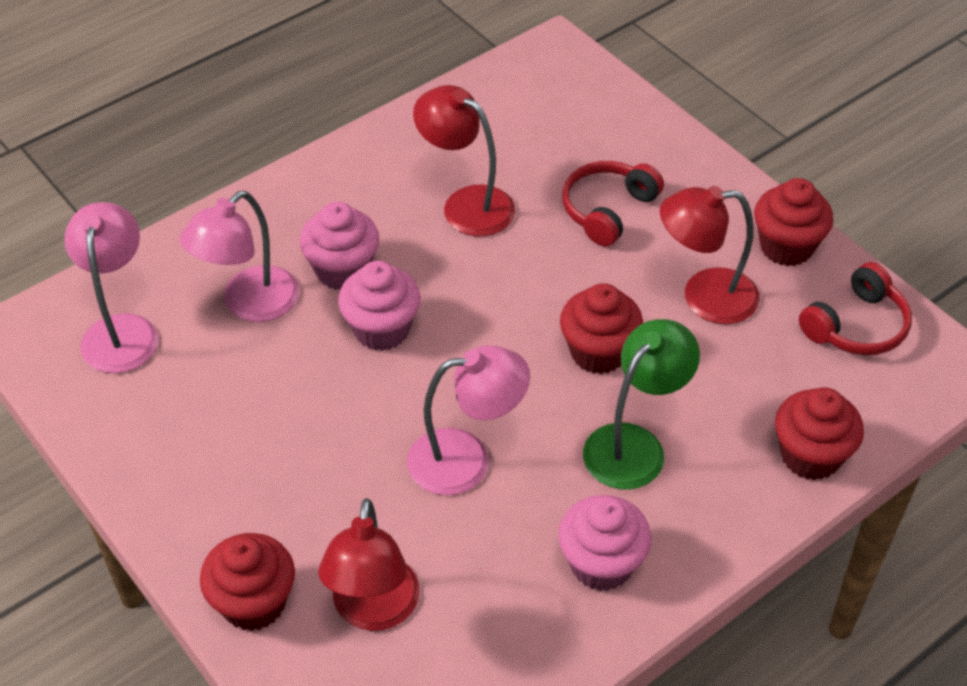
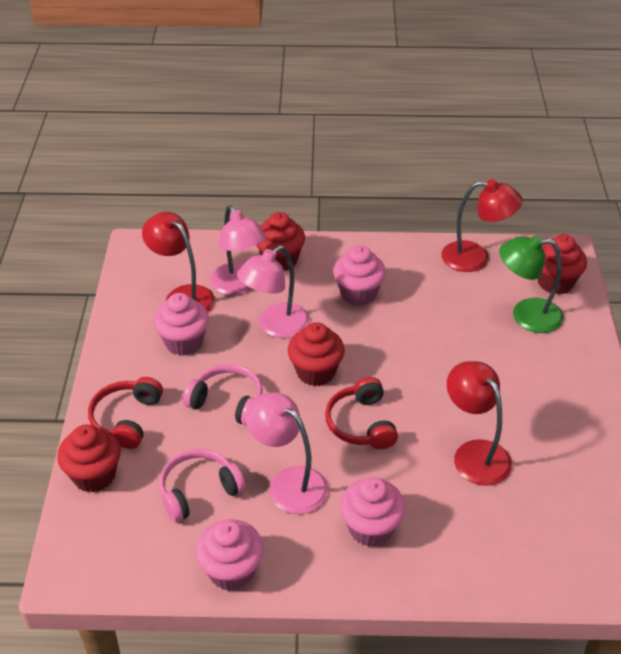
pink cupcake: [300,202,379,290] [338,261,420,351] [558,495,652,591] = 3 -> [153,293,209,356] [196,519,264,591] [333,245,386,306] [340,477,405,547] = 4
pink headphones: none = 0 -> [159,449,246,522] [183,364,263,426] = 2

